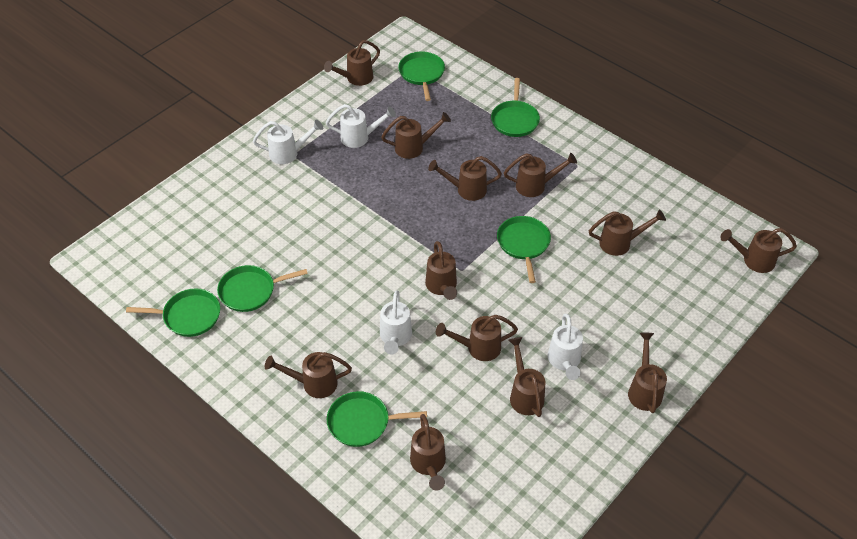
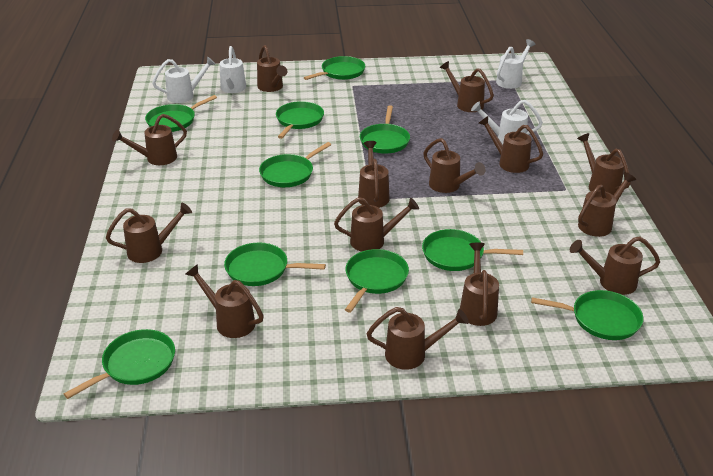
brown watering can: [265,352,352,398] [324,40,380,86] [381,112,451,159] [410,414,446,491] [425,241,457,300] [428,156,502,201] [436,315,518,361] [504,153,577,197] [508,337,545,417] [589,209,666,256] [628,333,667,413] [720,228,797,273] = 12 -> [106,202,192,263] [112,114,187,165] [185,264,264,338] [257,45,287,92] [334,197,419,252] [358,141,390,208] [367,307,469,370] [423,138,486,193] [440,61,494,112] [460,242,499,326] [478,116,543,173] [570,236,660,295] [577,133,631,195] [578,172,636,237] = 14
green pan: [126,288,220,337] [217,265,308,312] [327,391,427,447] [399,52,445,101] [491,78,540,137] [497,216,551,283] = 6 -> [64,329,175,399] [145,95,217,132] [224,242,326,286] [259,142,331,187] [276,101,324,139] [304,56,365,80] [345,249,409,313] [360,106,410,154] [422,229,523,271] [531,290,643,340] = 10

